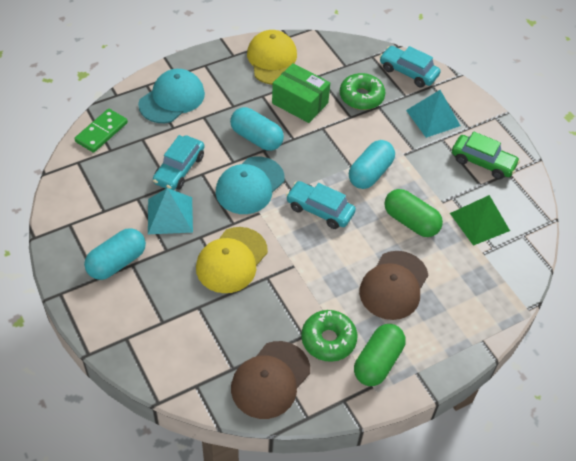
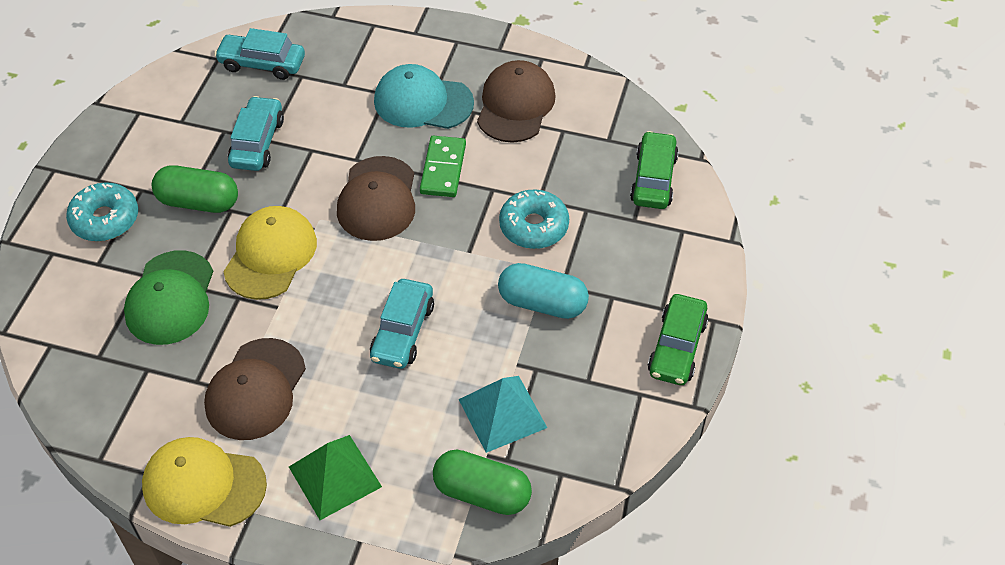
brown cap: [231,341,310,419] [359,251,428,320] = 2 -> [204,338,306,440] [337,156,415,241] [477,60,556,143] = 3
green box: [272,63,330,123] = 1 -> none = 0
green cap: none = 0 -> [124,250,213,345] = 1
green car: [452,132,520,179] = 1 -> [630,131,679,209] [648,294,708,385] = 2
green donut: [301,310,357,362] [340,73,385,110] = 2 -> none = 0
turquoise cap: [138,69,205,123] [216,157,285,214] = 2 -> [374,64,474,129] = 1
turquoise capsule: [84,228,146,280] [230,107,284,151] [349,140,395,189] = 3 -> [498,263,589,319] = 1
turquoise donut: none = 0 -> [66,182,138,241] [499,189,569,249] = 2
turquoise pyramid: [148,188,193,234] [406,90,461,138] = 2 -> [459,376,547,453] = 1

